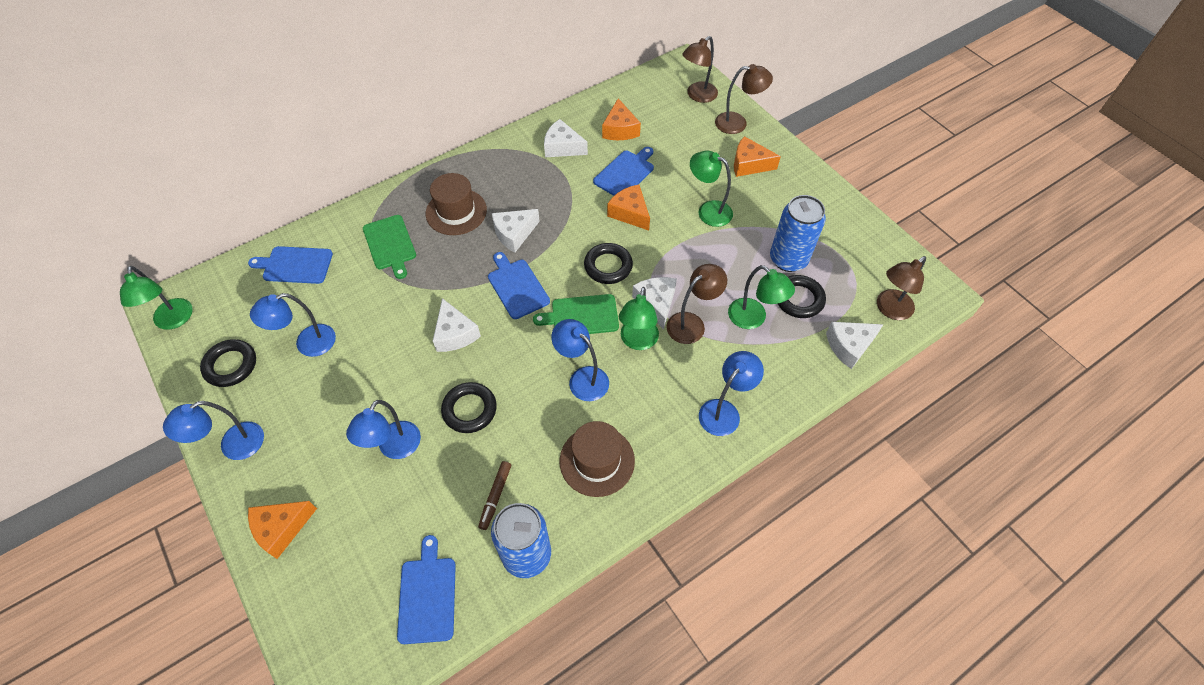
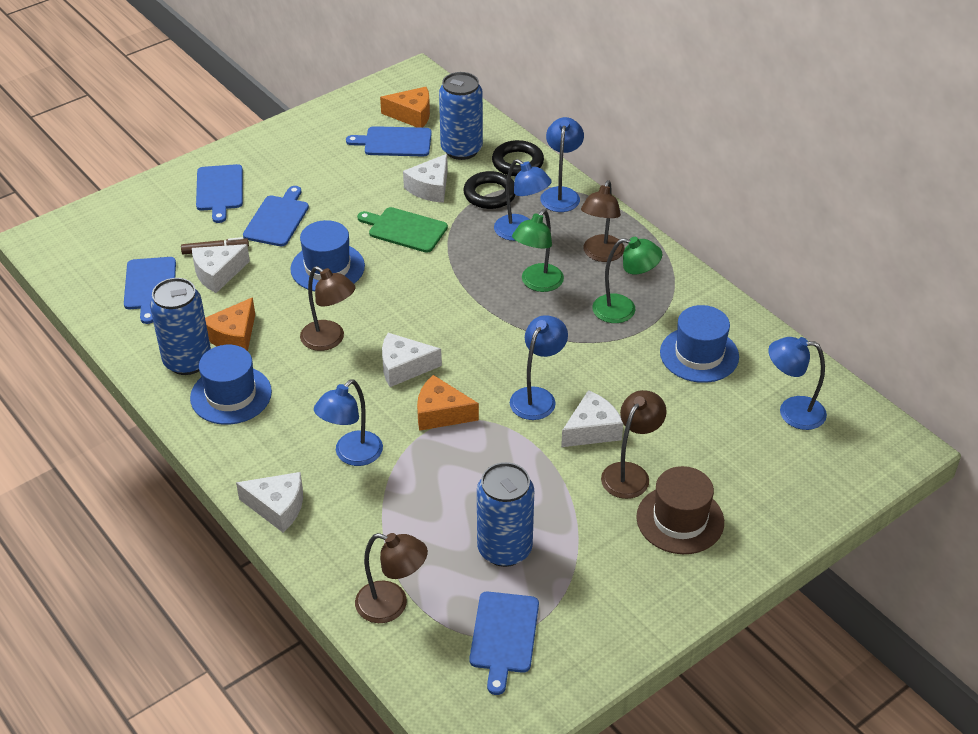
black ring: [200,339,256,387] [441,382,497,433] [584,243,633,284] [778,275,826,318] = 4 -> [463,171,516,209] [492,140,544,176] = 2
blue can: [491,503,551,578] [770,195,826,272] = 2 -> [150,278,211,375] [439,72,483,160] [477,462,534,567] = 3
blue cutting board: [248,246,333,284] [397,535,456,644] [488,252,550,319] [593,147,654,196] = 4 -> [124,257,176,324] [196,164,243,223] [243,186,309,246] [346,126,432,157] [469,592,539,695] = 5
blue hat: none = 0 -> [190,345,272,425] [290,220,365,291] [660,305,739,383] = 3
brown hat: [426,173,487,235] [560,421,635,497] = 2 -> [636,466,724,554] = 1
green cutting board: [363,215,416,279] [533,294,619,334] = 2 -> [357,207,448,253] = 1
green lamp: [120,266,193,330] [619,287,659,350] [690,151,733,227] [728,265,795,329] = 4 -> [512,209,564,292] [592,237,662,323] = 2
orange cheese: [248,501,317,559] [602,98,641,140] [607,184,650,231] [734,136,781,177] = 4 -> [205,297,255,351] [380,87,430,128] [417,375,479,431] = 3

